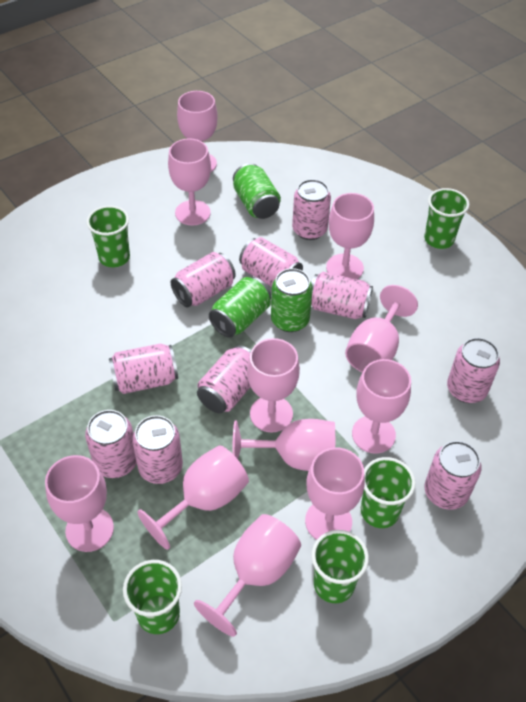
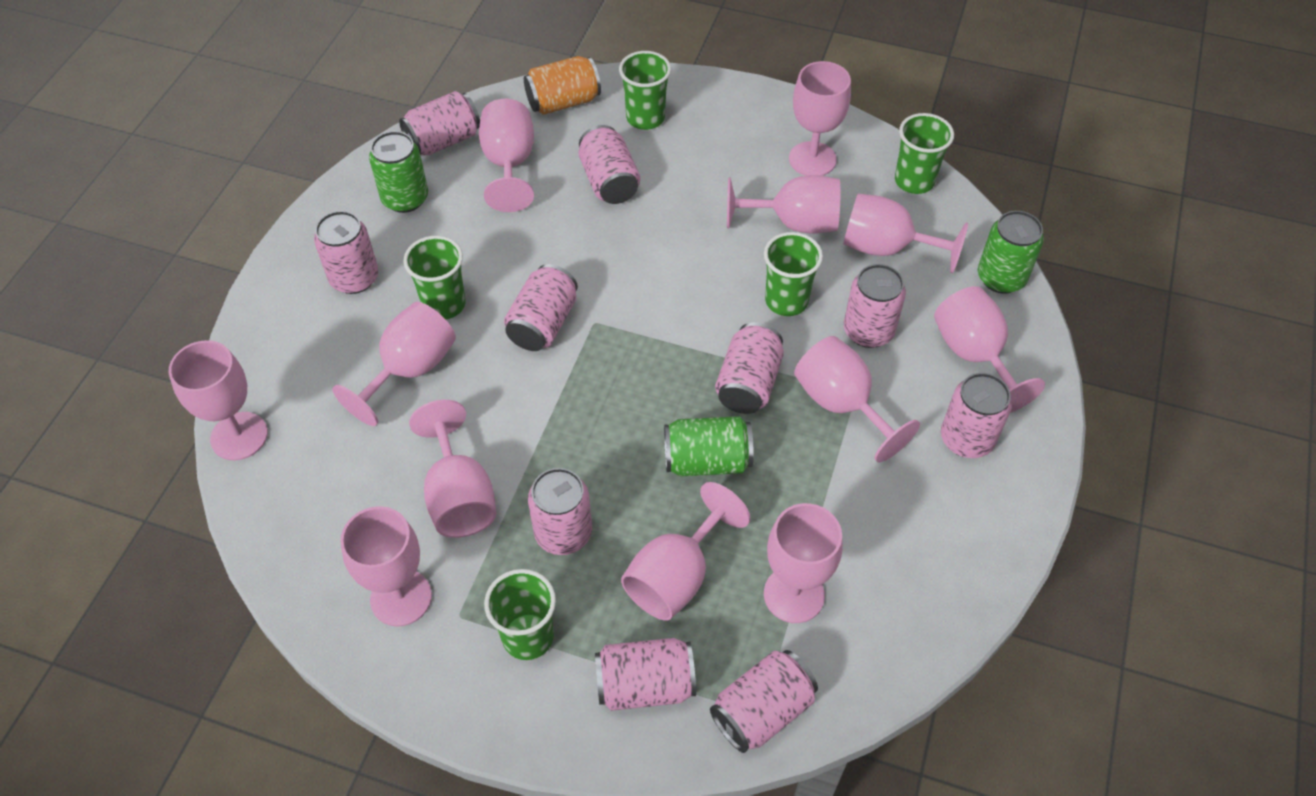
orange can: none = 0 -> [524,56,601,115] = 1
pink goblet: [45,455,114,552] [137,445,249,550] [168,138,211,225] [177,91,218,172] [194,514,301,637] [232,419,335,471] [247,338,300,432] [305,447,365,540] [326,193,374,279] [345,285,418,372] [352,359,411,454] = 11 -> [168,340,268,460] [332,302,456,426] [340,506,432,627] [409,400,496,538] [479,99,534,212] [621,482,751,621] [727,175,840,233] [764,503,843,623] [789,61,851,176] [794,336,920,463] [843,193,968,273] [934,286,1045,413] = 12

